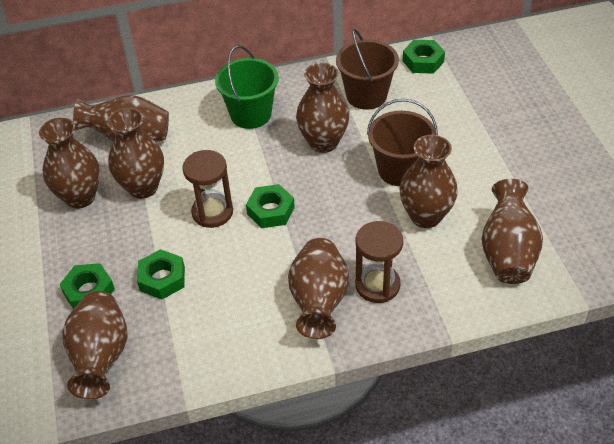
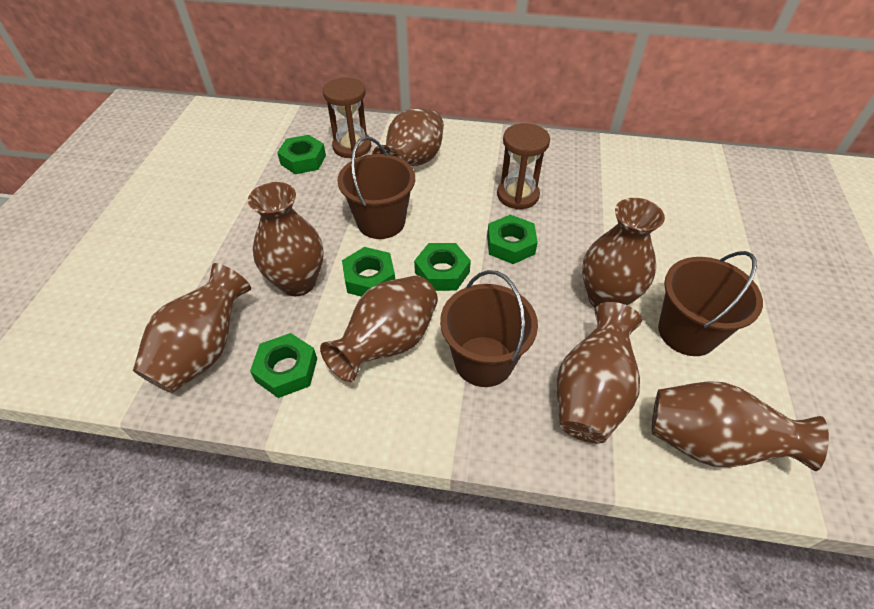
brown bucket: [336,29,399,110] [367,99,438,186] = 2 -> [337,136,415,239] [440,270,538,387] [658,251,763,356] = 3
brown vase: [39,118,100,209] [62,291,128,400] [73,95,169,142] [107,108,164,199] [288,238,349,339] [296,63,349,153] [399,135,458,228] [481,179,543,284] = 8 -> [133,263,251,393] [248,182,323,296] [320,276,438,382] [372,108,444,166] [557,302,642,444] [582,198,665,307] [652,381,829,471] = 7
green bucket: [215,46,279,129] = 1 -> none = 0
green nut: [60,263,115,309] [137,249,185,300] [246,184,295,228] [402,40,445,74] = 4 -> [250,333,317,398] [277,135,326,174] [342,247,395,297] [414,243,471,291] [487,215,538,264] = 5

